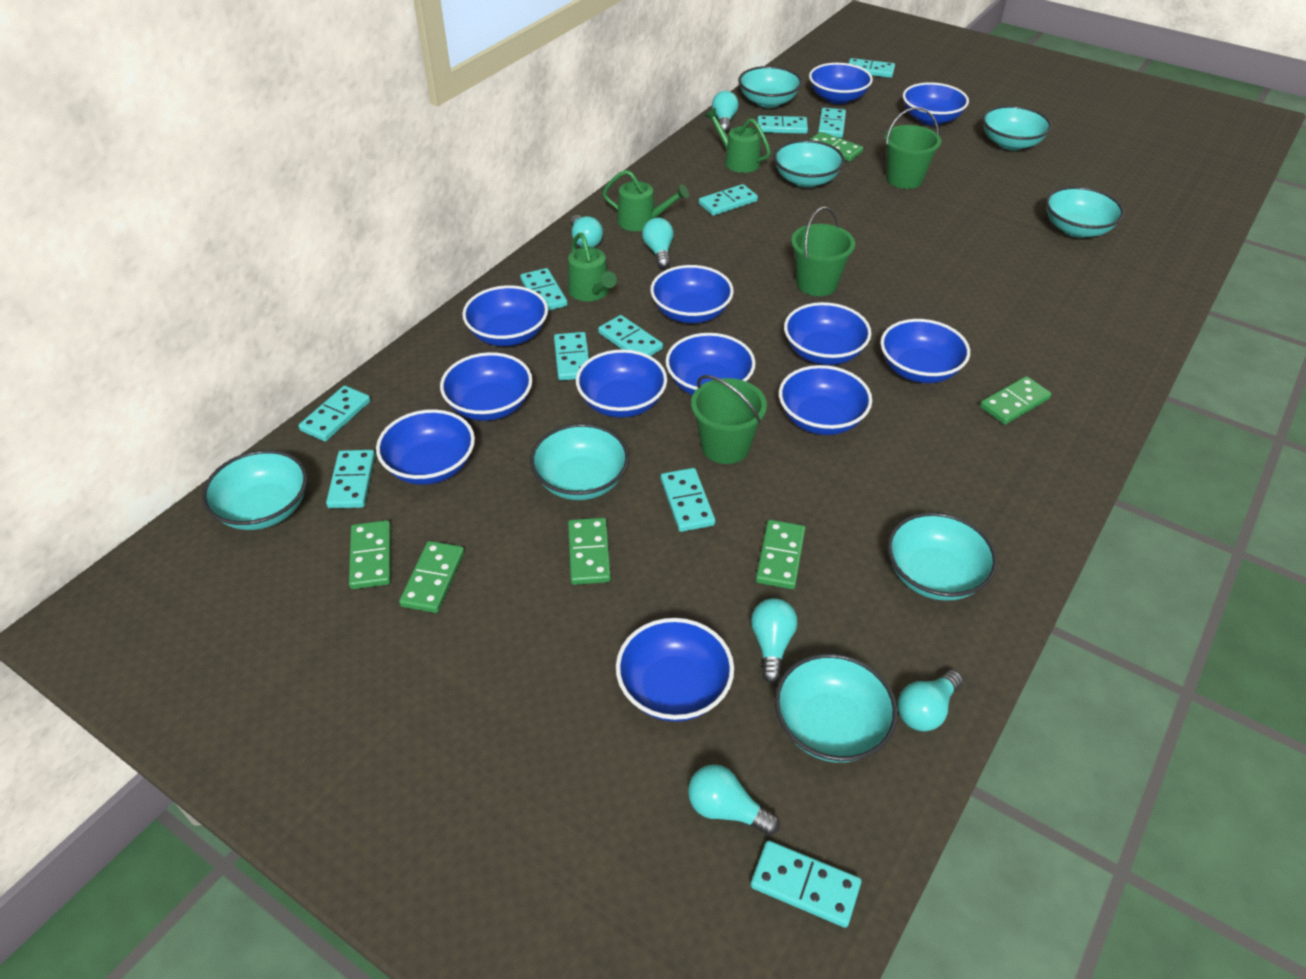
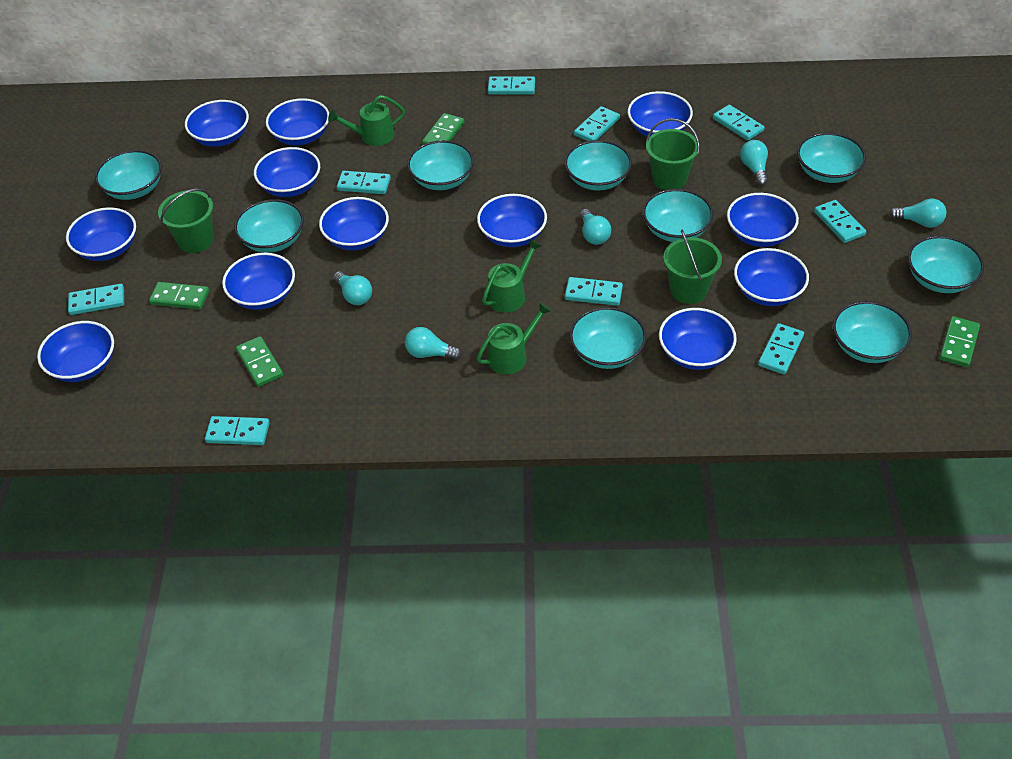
green domino: [349,520,391,589] [399,541,465,613] [568,518,611,585] [756,520,806,589] [809,132,863,162] [980,376,1051,425] = 6 -> [149,282,209,310] [236,336,283,387] [422,113,464,144] [939,316,980,367] = 4
turquoise bowl: [202,450,307,530] [530,423,629,500] [738,66,802,108] [774,140,845,188] [775,653,898,763] [887,512,997,601] [982,106,1052,150] [1046,186,1124,238] = 8 -> [95,150,162,200] [234,199,304,253] [407,140,474,190] [564,140,632,190] [569,307,647,369] [643,189,713,242] [797,133,866,183] [833,301,912,363] [908,236,984,293] = 9
turquoise domino: [299,385,371,441] [326,450,375,508] [520,268,568,311] [554,332,589,381] [598,315,663,356] [661,468,715,532] [699,184,758,216] [750,840,861,928] [757,116,808,134] [818,108,846,138] [848,58,895,78] = 11 -> [68,284,124,315] [205,416,270,445] [337,171,391,194] [488,76,535,95] [565,277,623,306] [574,106,620,141] [713,105,764,141] [758,323,804,374] [814,200,866,243] = 9
turquoise light bulb: [570,215,603,248] [642,218,674,268] [688,764,780,835] [712,91,739,133] [751,598,797,683] [897,670,963,731] = 6 -> [333,271,372,305] [405,327,462,360] [580,209,611,245] [740,140,768,186] [889,199,946,228] = 5

